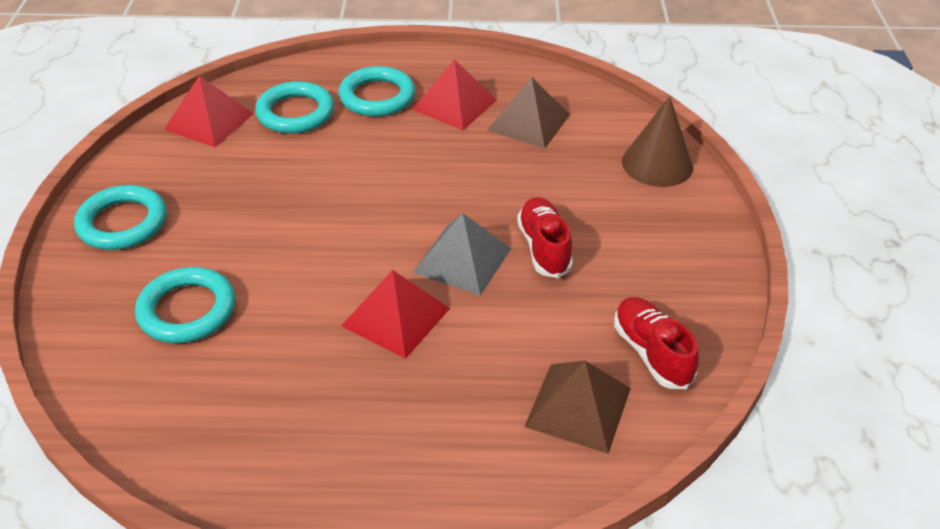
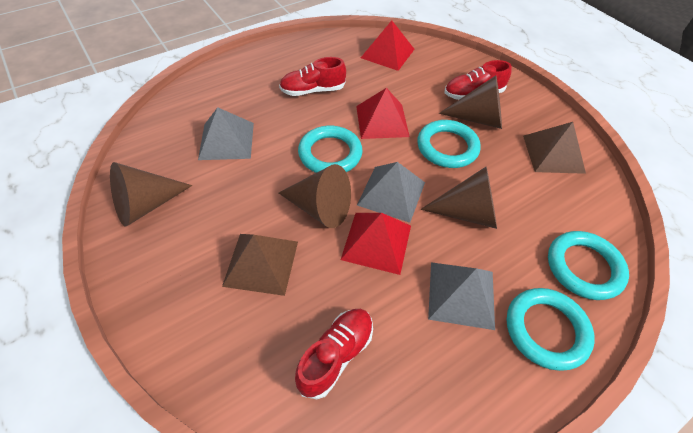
brown cone: [622,96,693,187] = 1 -> [110,162,192,227] [279,164,351,228] [421,167,497,229] [439,75,502,129] = 4
grey pyramid: [413,213,511,296] = 1 -> [198,107,254,160] [357,162,425,223] [428,262,495,330] = 3
red shoe: [517,197,573,278] [614,297,699,389] = 2 -> [279,57,346,96] [295,309,373,399] [445,60,512,100] = 3

